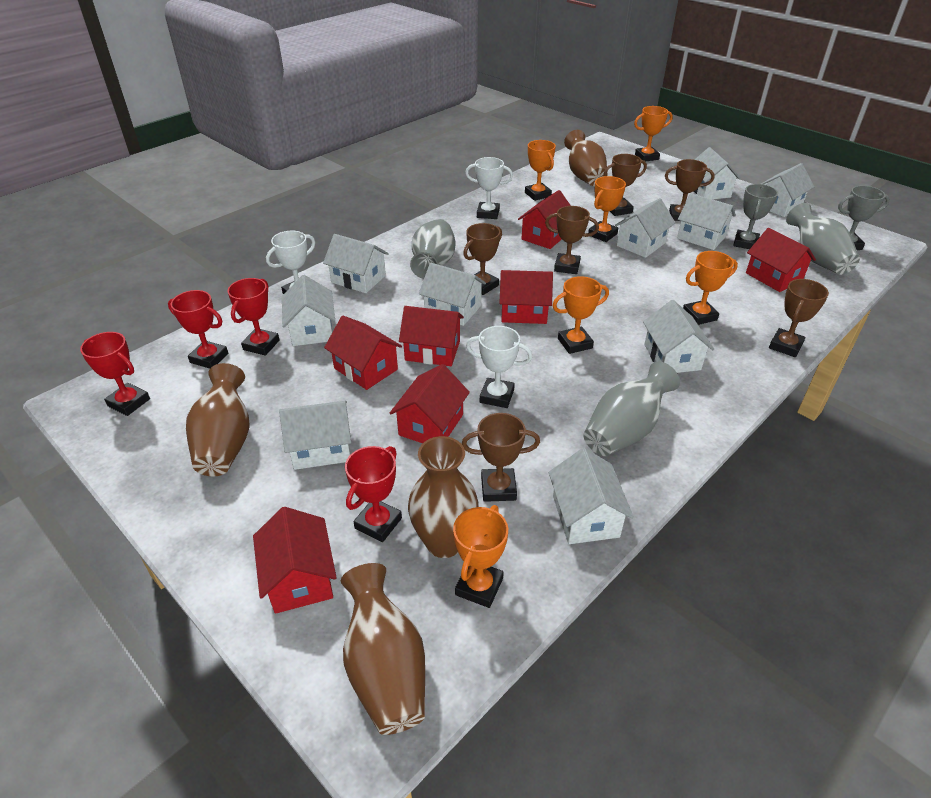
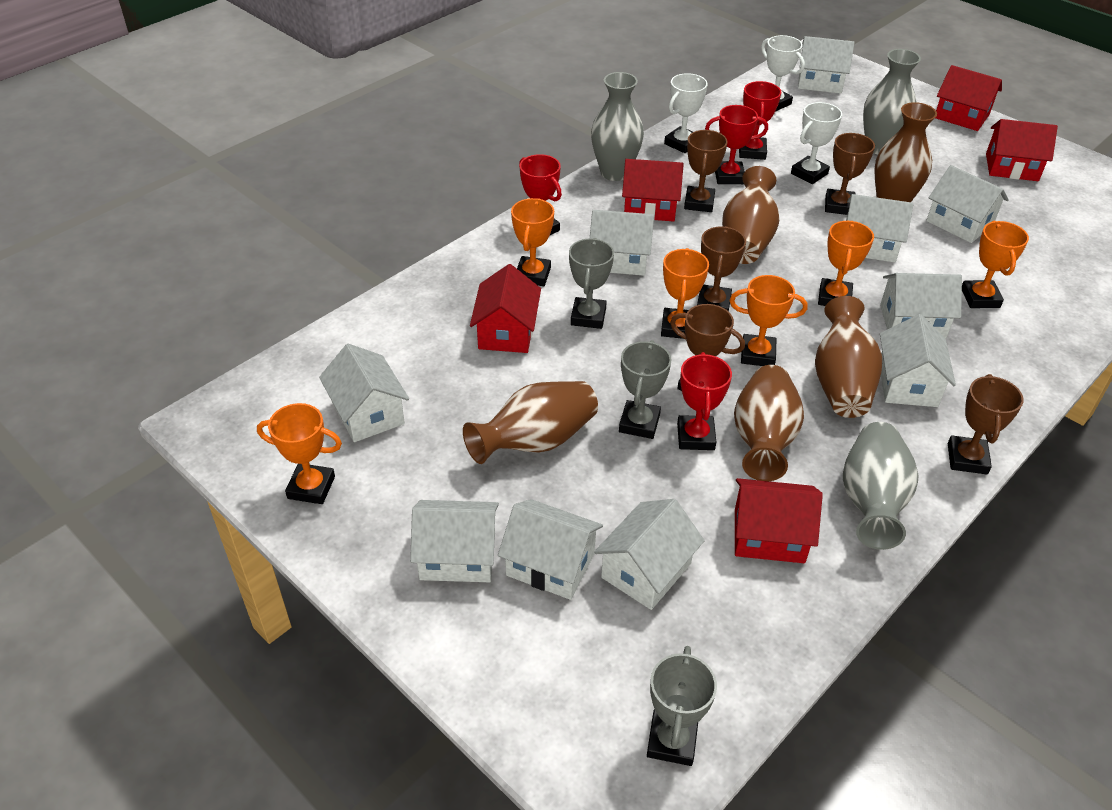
brown trophy: [462,413,540,502] [463,223,502,295] [545,206,599,274] [603,154,647,216] [665,159,715,221] [769,279,829,357] = 6 -> [670,304,745,391] [684,130,728,212] [697,226,746,311] [825,133,875,215] [948,374,1024,474] = 5
brown vase: [186,363,249,476] [341,563,425,735] [408,436,479,558] [564,130,607,186] = 4 -> [463,381,598,464] [722,166,779,264] [734,365,804,481] [815,296,882,418] [874,102,937,202] = 5
grey trophy: [733,184,778,249] [838,185,890,250] = 2 -> [569,238,614,329] [619,340,671,439] [647,646,717,766] = 3
red house: [253,507,337,614] [324,316,402,390] [390,364,470,443] [399,306,464,366] [499,270,553,324] [518,190,571,249] [746,228,816,292] = 7 -> [470,264,541,353] [622,159,684,221] [735,478,823,563] [936,65,1002,131] [986,119,1058,181] = 5

